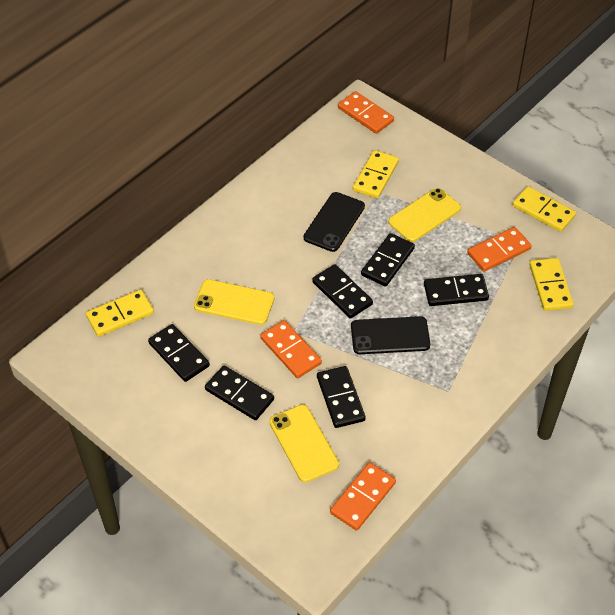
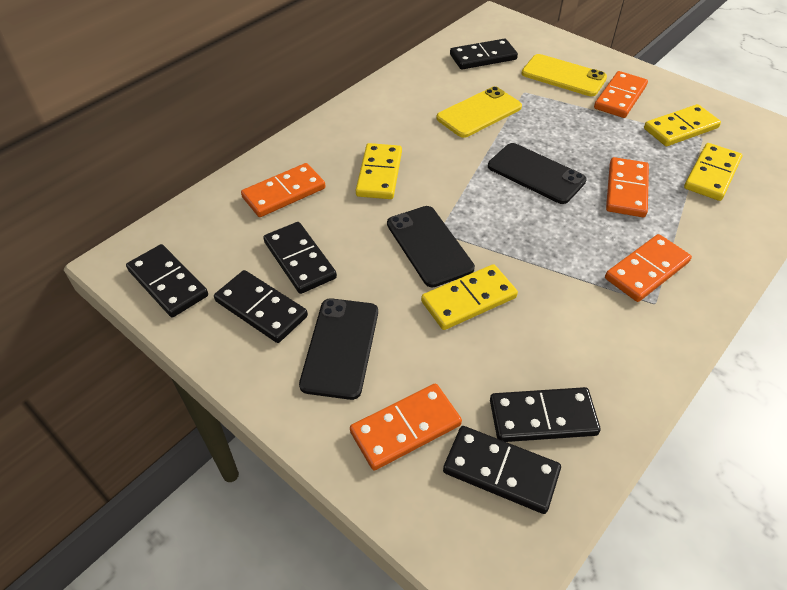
black phone: [304,192,365,252] [351,316,430,354] = 2 -> [299,298,378,400] [387,206,475,288] [488,143,587,204] = 3
orange domino: [260,320,322,378] [330,462,396,531] [338,91,394,134] [467,227,532,272] = 4 -> [241,163,325,217] [350,384,462,470] [594,71,648,118] [605,234,692,302] [606,157,649,217] = 5
yellow phone: [194,279,274,325] [269,405,339,482] [388,188,461,242] = 3 -> [436,86,522,138] [521,54,607,96] = 2

